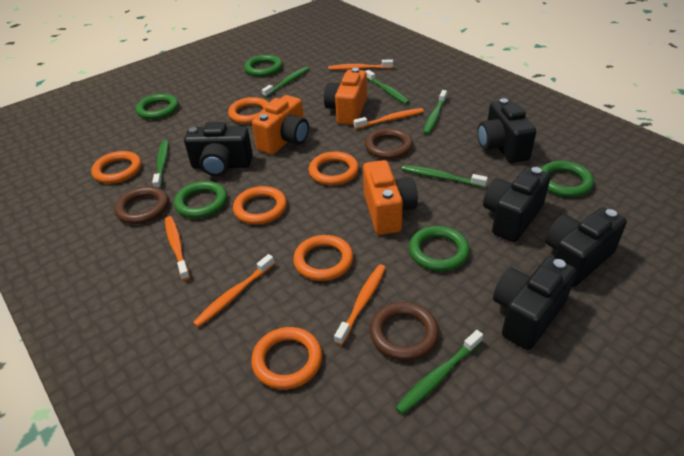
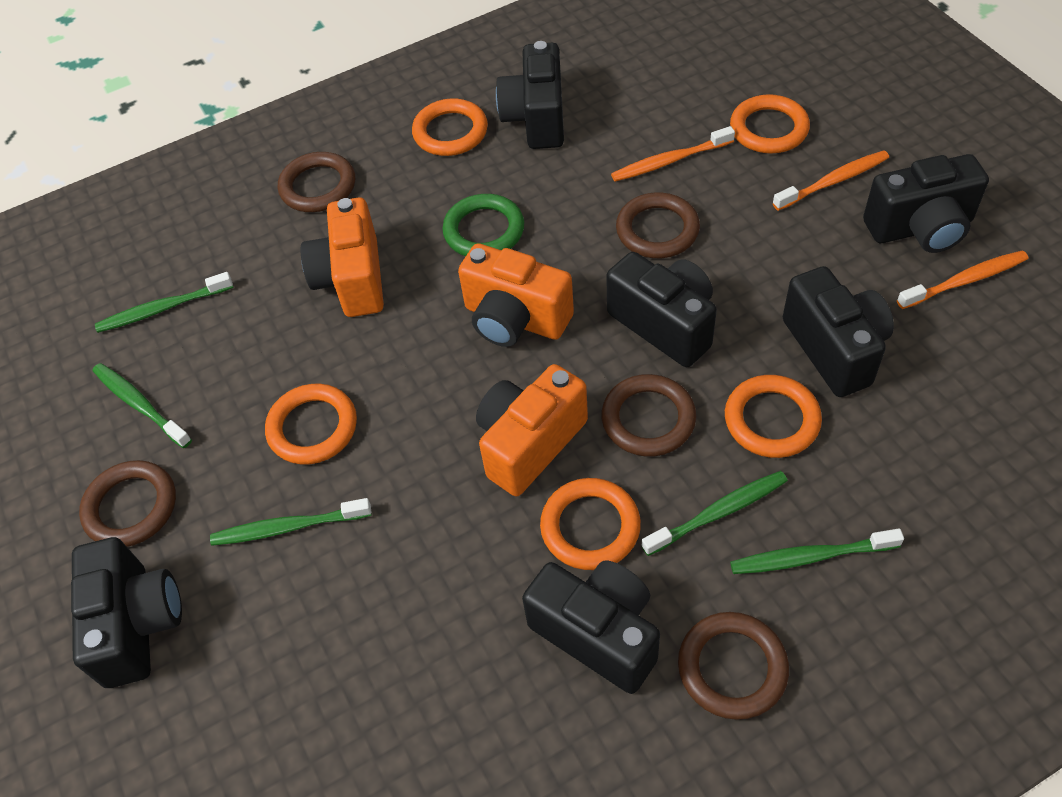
black camera: [184,122,253,176] [477,98,536,163] [483,167,551,242] [493,256,576,350] [545,207,627,287] = 5 -> [71,537,182,688] [496,41,564,149] [522,560,660,694] [606,252,717,367] [783,266,894,397] [863,154,989,253] = 6
brown ring: [114,186,169,224] [365,128,413,159] [370,302,439,361] = 3 -> [79,460,176,547] [278,152,355,212] [601,374,697,457] [616,193,700,258] [678,612,789,720] = 5
green ring: [136,94,179,120] [174,181,227,218] [244,55,283,77] [409,226,470,271] [541,161,594,197] = 5 -> [442,194,524,256] = 1
green toothbrush: [152,140,169,189] [262,67,309,98] [366,70,410,104] [395,330,483,414] [402,165,488,188] [423,90,447,135] = 6 -> [93,363,192,448] [95,272,234,333] [210,498,372,546] [641,471,788,556] [730,529,904,574] = 5
orange ring: [91,151,142,184] [228,97,269,124] [233,186,287,225] [251,327,322,390] [293,235,354,281] [309,152,359,186] = 6 -> [265,384,357,465] [412,98,488,156] [540,478,641,570] [725,375,822,458] [730,94,810,154] = 5
orange toothbrush: [165,216,190,281] [193,254,275,327] [328,59,393,70] [334,264,386,345] [353,108,424,129] = 5 -> [611,126,735,182] [773,150,889,211] [897,250,1028,309] = 3

